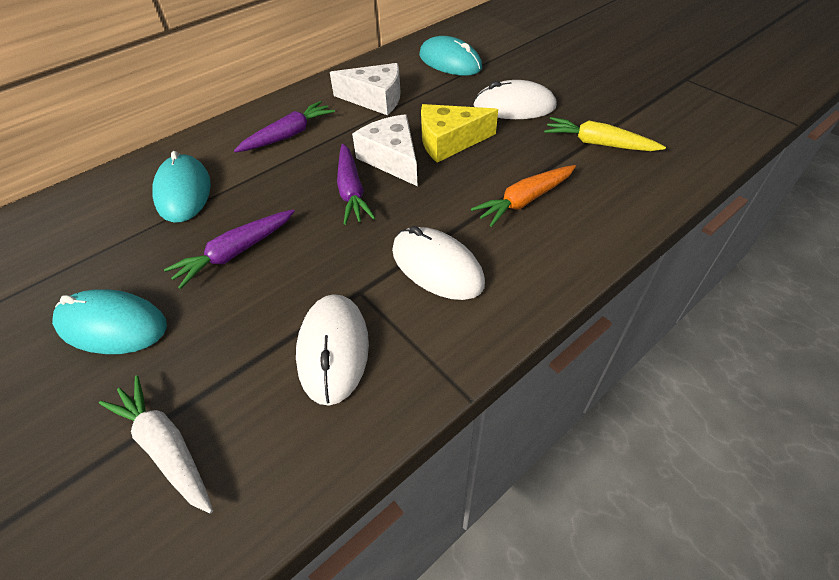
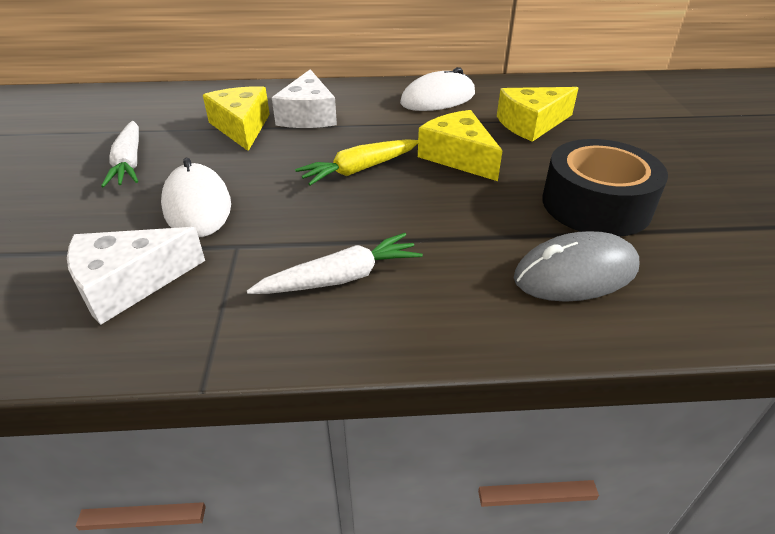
black tape: none = 0 -> [542,139,668,237] = 1
grey mouse: none = 0 -> [514,231,640,302] = 1
orange carrot: [471,165,576,227] = 1 -> none = 0
purple carrot: [164,209,295,289] [234,101,335,152] [337,144,375,225] = 3 -> none = 0
turquoise mouse: [52,289,167,354] [152,151,211,222] [419,36,482,76] = 3 -> none = 0
white carrot: [99,375,213,514] = 1 -> [101,121,139,188] [247,233,423,294] = 2
white mouse: [296,294,369,406] [392,226,485,300] [473,80,557,119] = 3 -> [161,158,231,237] [400,67,475,111] = 2
yellow cheese: [421,104,498,163] = 1 -> [203,86,270,151] [418,110,502,181] [497,87,578,142] = 3

